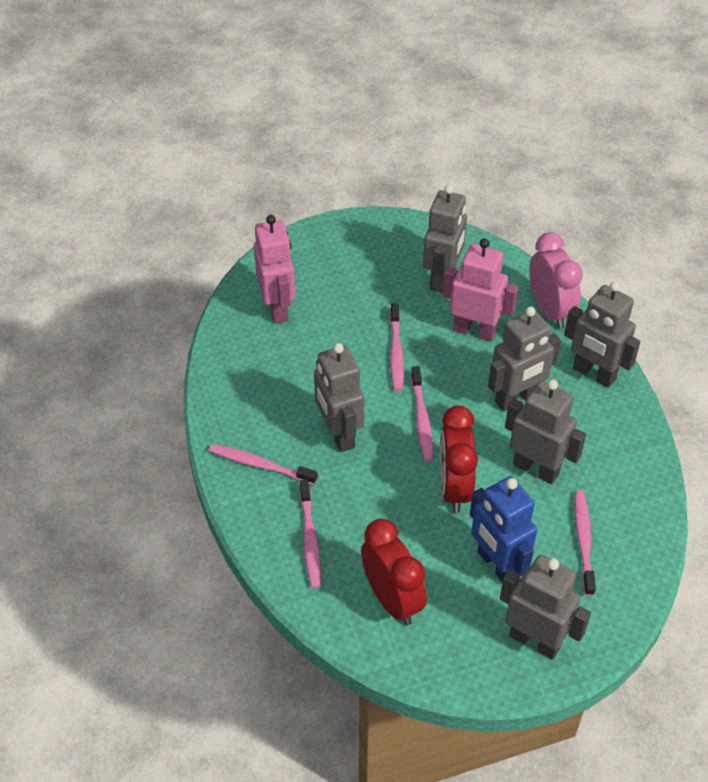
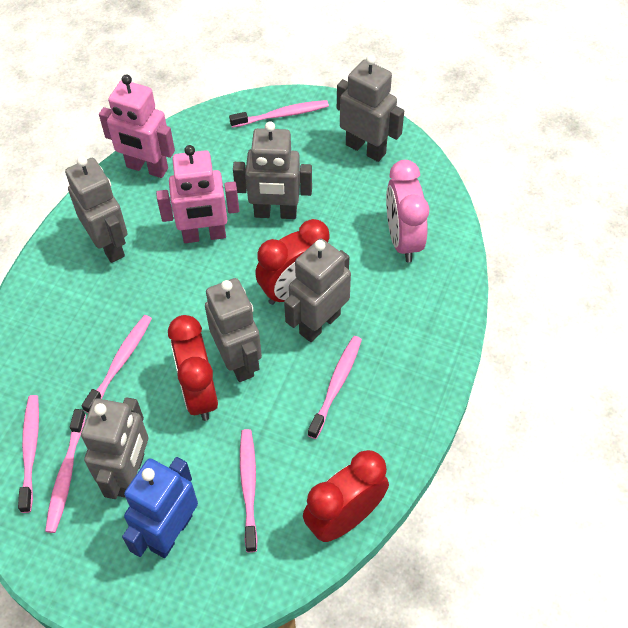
pink toothbrush: [209,444,318,485] [300,480,321,589] [390,303,404,391] [411,366,433,461] [574,490,596,596] = 5 -> [18,395,39,513] [45,409,86,533] [82,315,152,413] [229,100,329,128] [240,429,258,552] [308,336,362,439] = 6
red clock: [361,519,427,625] [439,405,478,513] = 2 -> [168,315,218,421] [255,219,330,305] [303,450,389,542] = 3

